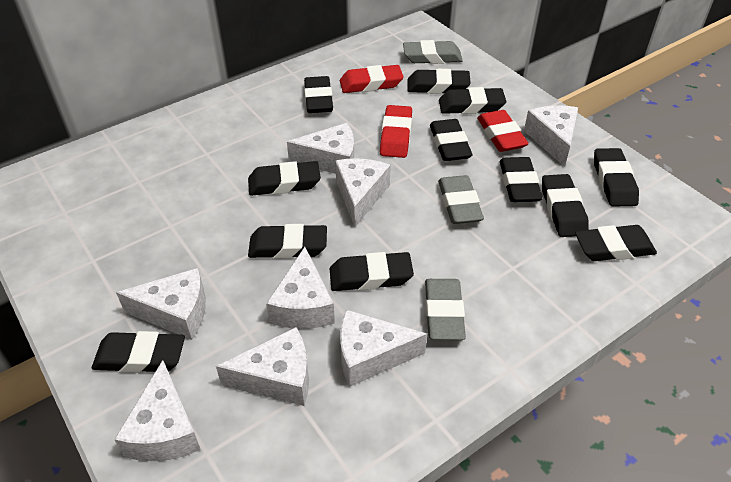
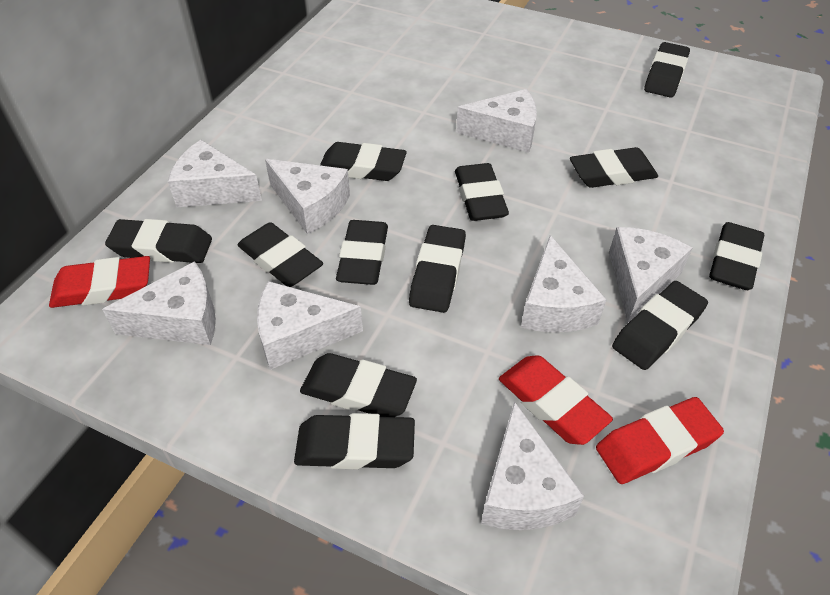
grey eraser: [403,40,463,64] [425,279,466,340] [438,175,484,224] = 3 -> none = 0

